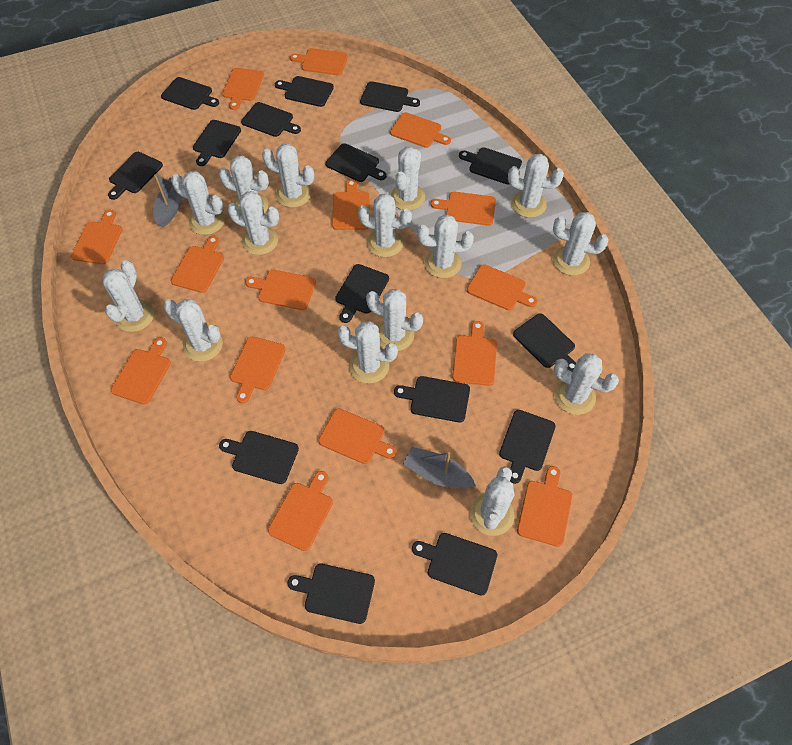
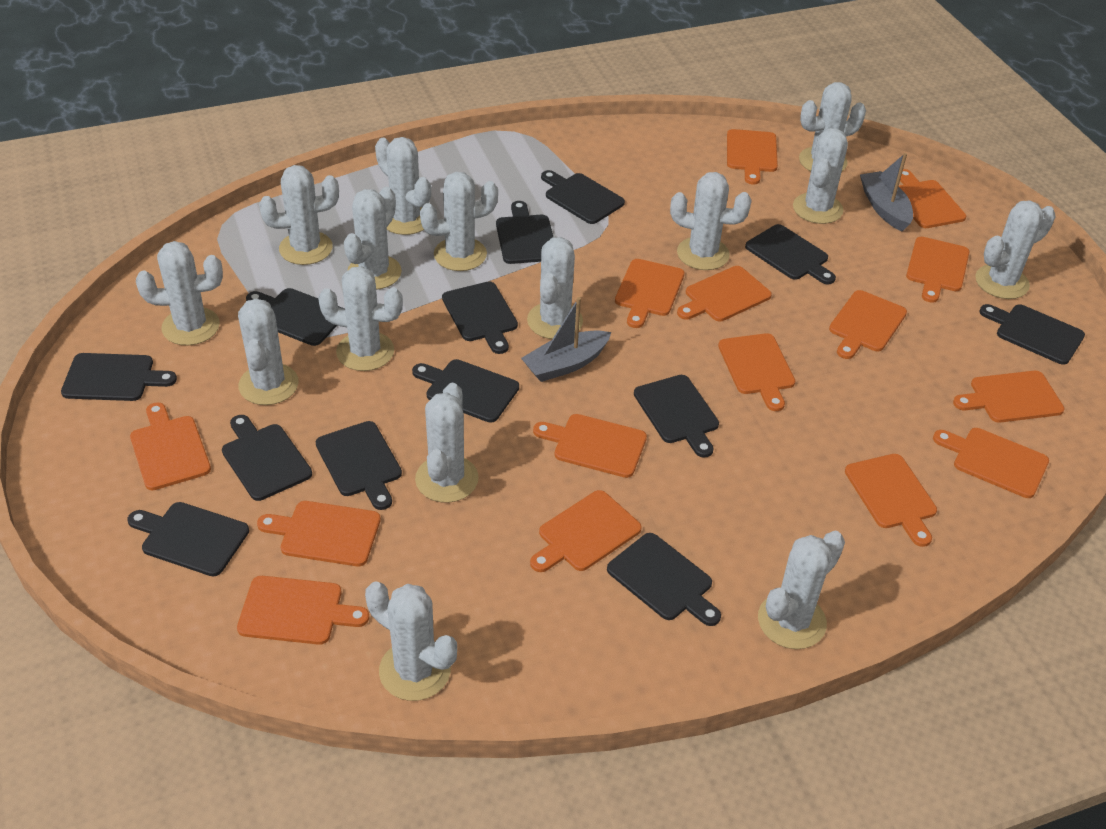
black cutting board: [108,152,163,200] [161,77,219,110] [193,120,241,166] [219,431,299,484] [241,102,301,137] [275,76,334,107] [287,564,375,624] [325,143,387,182] [335,264,389,323] [360,81,420,112] [394,376,470,422] [412,533,497,596] [459,147,522,185] [499,410,556,484] [513,313,576,372] = 15 -> [61,353,177,401] [127,502,249,576] [222,415,312,501] [246,288,344,346] [316,421,402,510] [412,359,519,423] [442,282,518,354] [496,201,554,264] [541,170,625,224] [607,533,721,626] [634,375,719,458] [745,224,836,285] [979,304,1085,365] = 13

